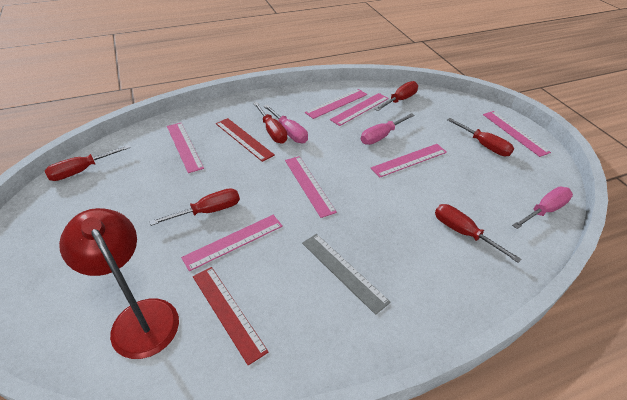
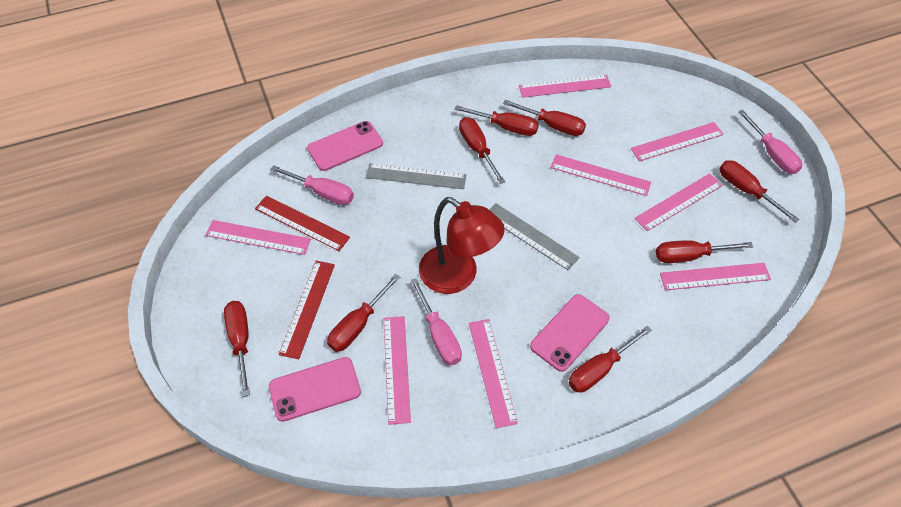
grey ruler: [302,234,391,315] = 1 -> [366,163,466,189] [489,203,579,270] = 2
pink phone: none = 0 -> [269,357,361,422] [307,121,383,171] [530,294,610,372] = 3
pink ruler: [167,123,204,173] [181,215,283,271] [285,156,337,218] [305,89,367,119] [330,93,389,126] [371,144,447,178] [483,111,551,157] = 7 -> [205,220,311,255] [384,316,411,425] [469,319,518,428] [519,75,611,98] [550,154,651,196] [631,122,724,161] [634,173,723,231] [660,263,771,290] = 8
red screwdriver: [45,145,130,181] [149,188,240,226] [253,102,287,144] [375,81,418,111] [435,204,521,263] [447,118,514,156] = 6 -> [224,301,250,397] [327,274,400,352] [454,105,539,136] [459,117,505,184] [503,100,586,136] [569,326,652,393] [656,240,753,263] [720,160,800,223] = 8

